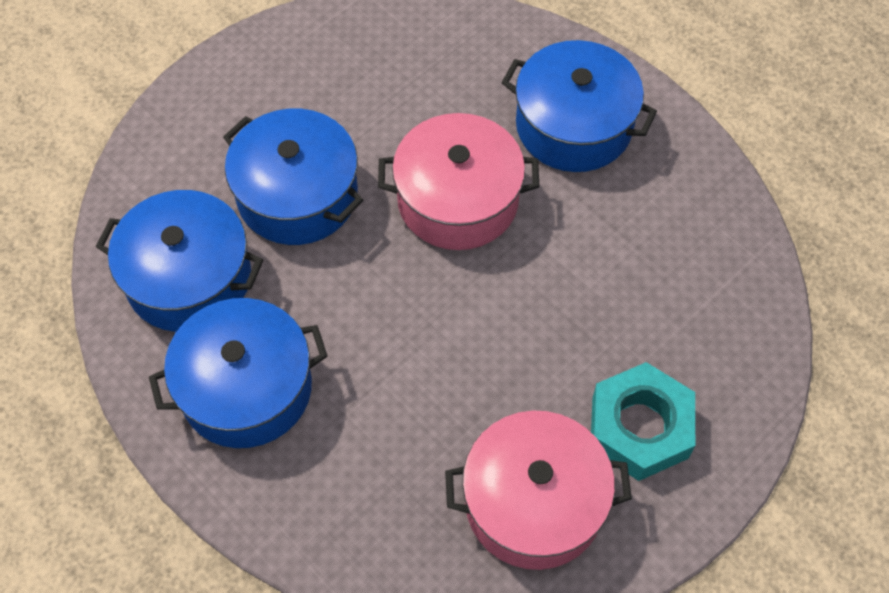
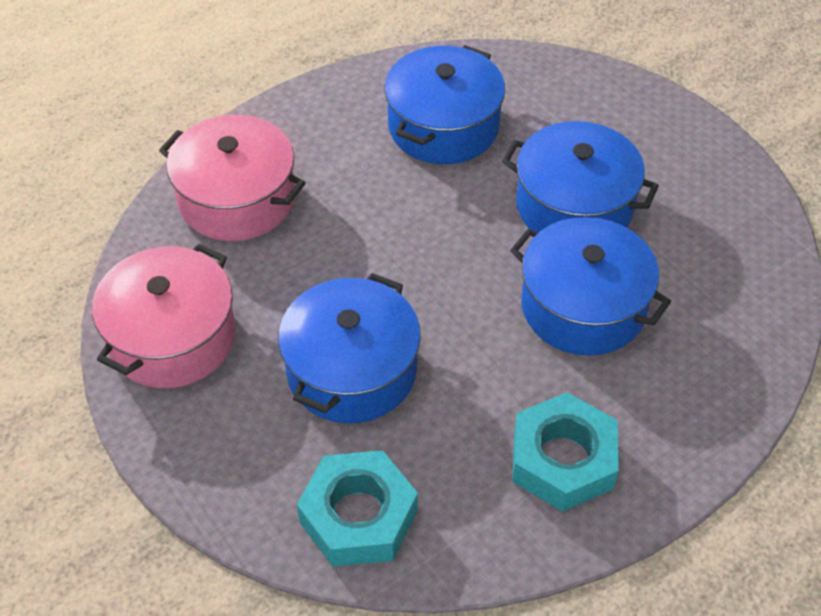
turquoise nut: [591,362,695,481] = 1 -> [297,450,418,567] [512,392,619,512] = 2

